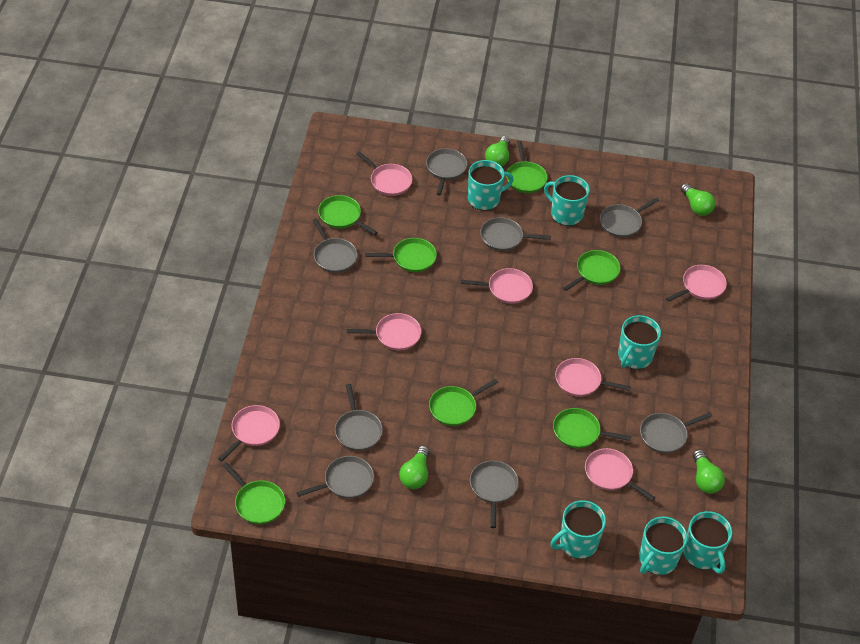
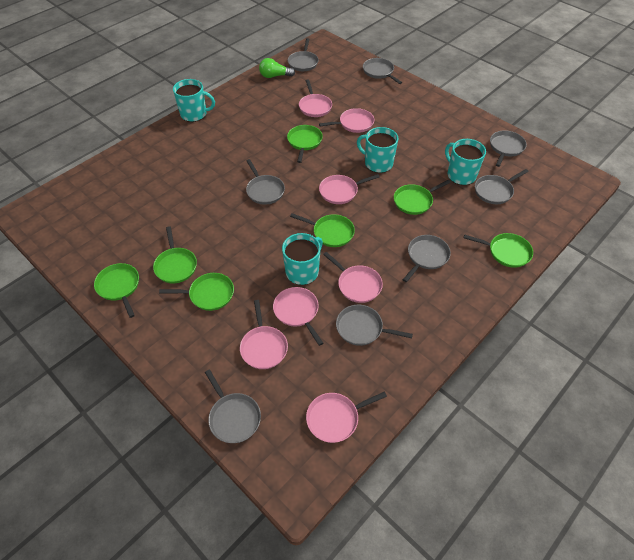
green light bulb: [399,446,430,489] [485,136,510,166] [681,183,715,216] [693,449,725,494] = 4 -> [259,58,295,78] = 1
turquoise mug: [468,160,513,211] [544,175,590,226] [550,500,606,559] [618,315,661,369] [639,517,687,575] [683,511,732,574] = 6 -> [173,79,215,122] [282,233,323,285] [357,127,399,173] [445,139,486,185] = 4

